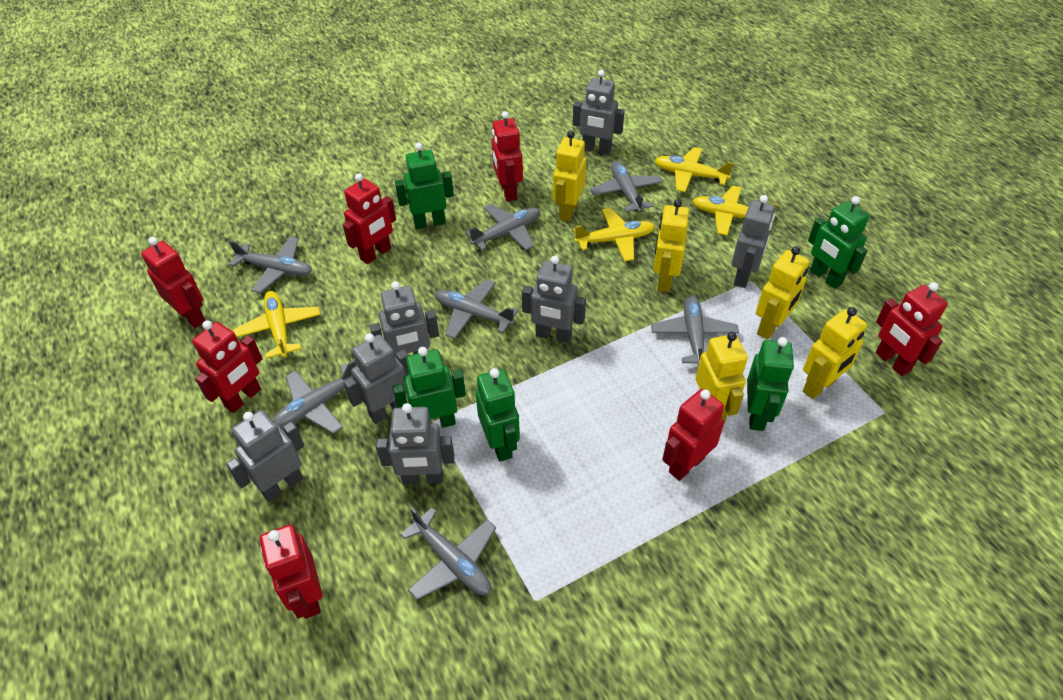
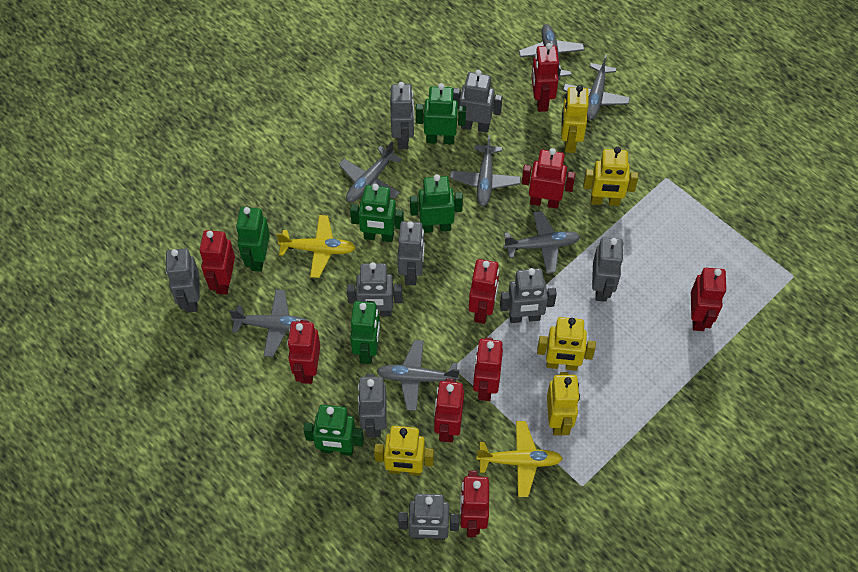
green robot: [393,347,466,428] [395,143,454,229] [476,368,520,462] [747,337,794,431] [808,196,869,289] = 5 -> [236,207,270,272] [303,405,364,456] [350,184,404,242] [350,301,380,364] [410,174,463,233] [416,83,466,144] = 6
grey robot: [226,410,304,502] [343,333,409,424] [370,281,439,356] [376,403,454,485] [522,255,586,343] [573,70,625,155] [732,195,775,288] = 7 -> [166,248,200,313] [347,262,402,316] [358,374,387,437] [390,82,414,149] [397,221,425,285] [398,494,460,540] [453,70,503,133] [500,268,557,323] [592,237,624,302] = 9
red robot: [141,237,206,328] [192,320,262,413] [260,524,322,619] [343,173,396,264] [492,111,523,201] [662,389,724,481] [876,282,948,376] = 7 -> [199,230,235,295] [287,320,320,384] [434,378,464,442] [460,471,489,537] [469,259,499,324] [473,337,503,401] [522,148,576,209] [531,43,559,112] [691,268,727,331] = 9
yellow plane: [233,291,320,359] [573,208,655,262] [655,147,734,192] [692,186,778,236] = 4 -> [276,215,356,278] [476,421,563,497] = 2

